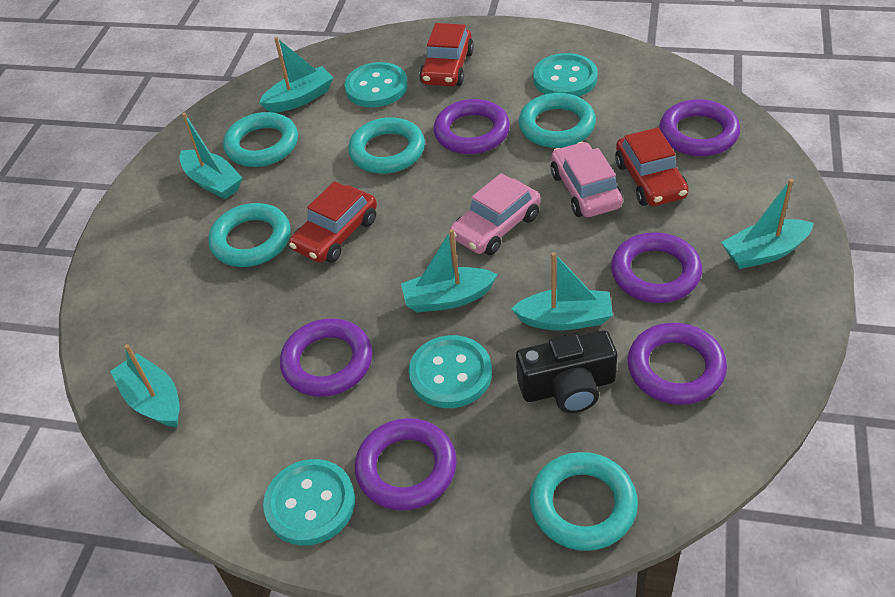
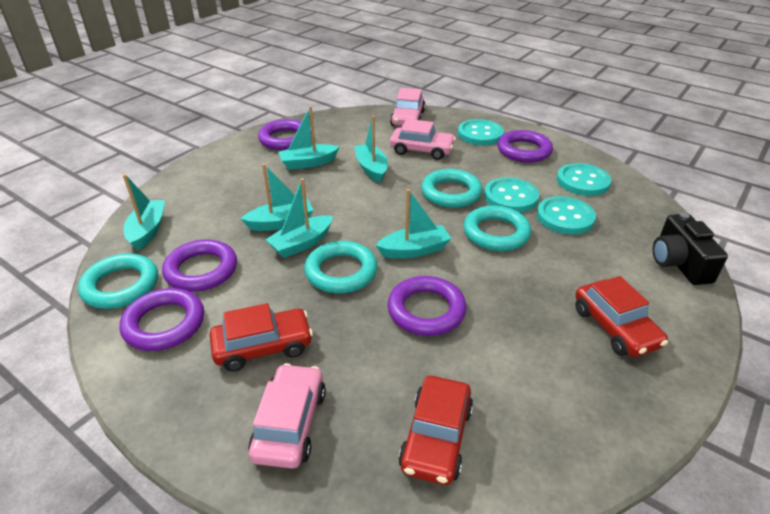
pink car: [450,173,541,255] [551,142,623,217] = 2 -> [248,363,326,469] [390,88,426,126] [390,119,456,160] = 3
purple ring: [280,318,372,397] [355,418,457,511] [434,99,510,154] [611,232,702,303] [628,323,727,405] [659,99,740,156] = 6 -> [119,288,204,351] [162,239,237,292] [258,119,311,150] [387,276,467,336] [498,130,553,163] = 5
turquoise ring: [208,203,291,267] [223,112,298,167] [348,117,425,174] [519,93,596,148] [530,452,638,551] = 5 -> [78,254,158,309] [304,241,377,293] [421,169,482,208] [463,206,531,251] = 4

